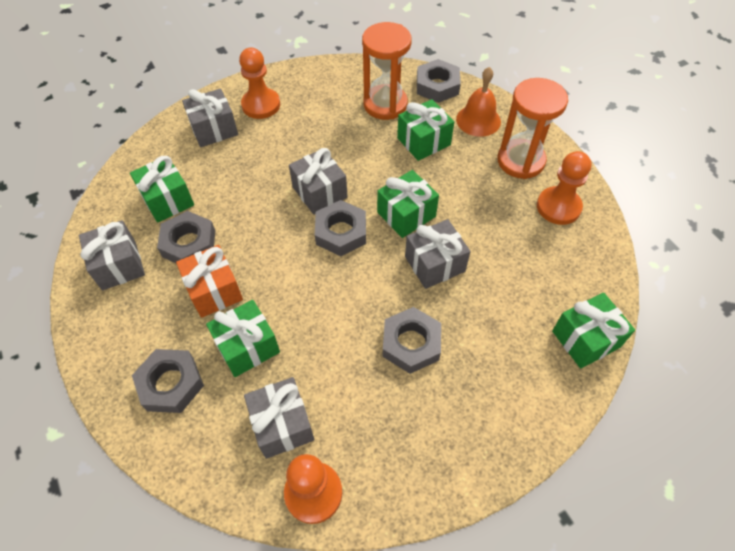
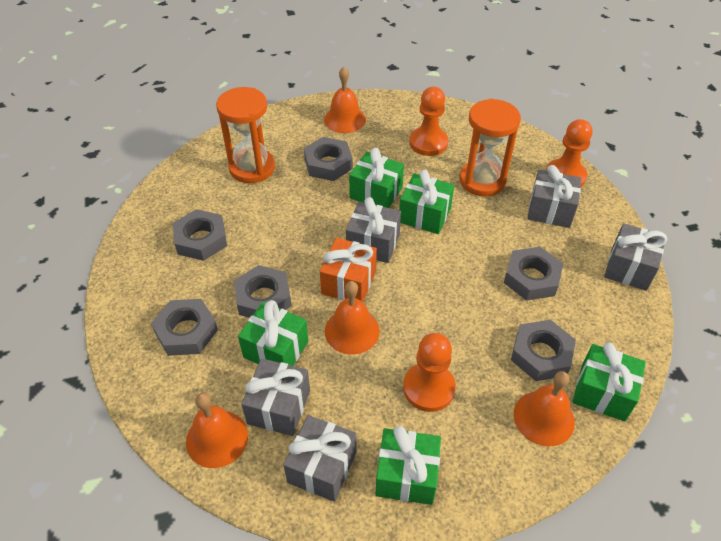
grey nut: [132,349,204,413] [157,211,215,263] [315,200,366,256] [383,307,441,374] [417,59,461,103] = 5 -> [151,299,218,356] [173,209,227,261] [234,265,292,318] [304,137,353,181] [504,247,563,301] [511,320,576,381] = 6
orange bell: [456,67,501,137] = 1 -> [186,393,248,468] [324,67,366,133] [325,281,380,355] [514,371,575,446] = 4

